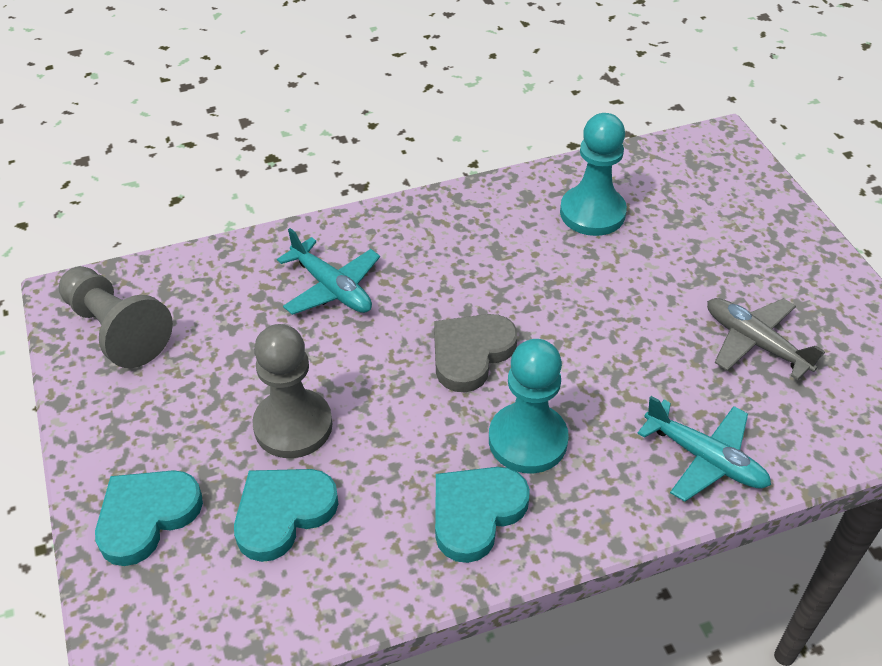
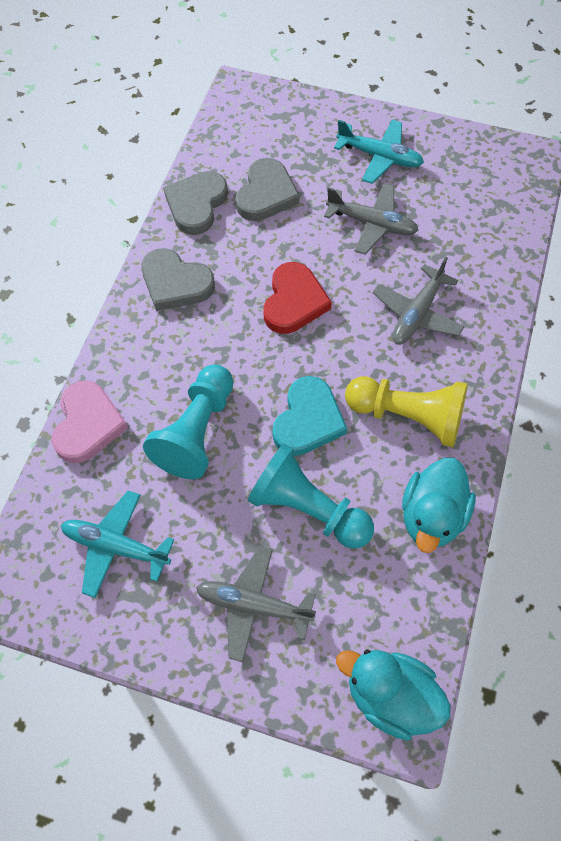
grey heart: [434,314,518,392] = 1 -> [141,248,215,311] [163,171,228,235] [235,158,300,221] = 3
grey pawn: [58,266,173,368] [252,324,332,458] = 2 -> none = 0
grey plane: [707,298,825,380] = 1 -> [196,546,316,662] [324,184,419,255] [373,257,465,345] = 3
pink heart: none = 0 -> [52,381,128,463] = 1
red heart: none = 0 -> [264,262,332,334] = 1
turquoise duck: none = 0 -> [336,650,451,741] [402,458,476,553] = 2
turquoise heart: [95,470,203,566] [234,469,338,562] [435,467,530,563] = 3 -> [272,376,347,456] = 1
yellow pawn: none = 0 -> [345,376,468,447] = 1

